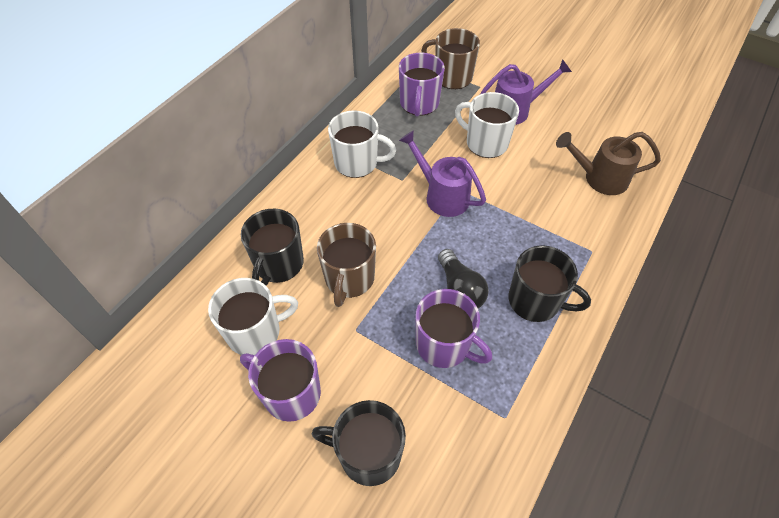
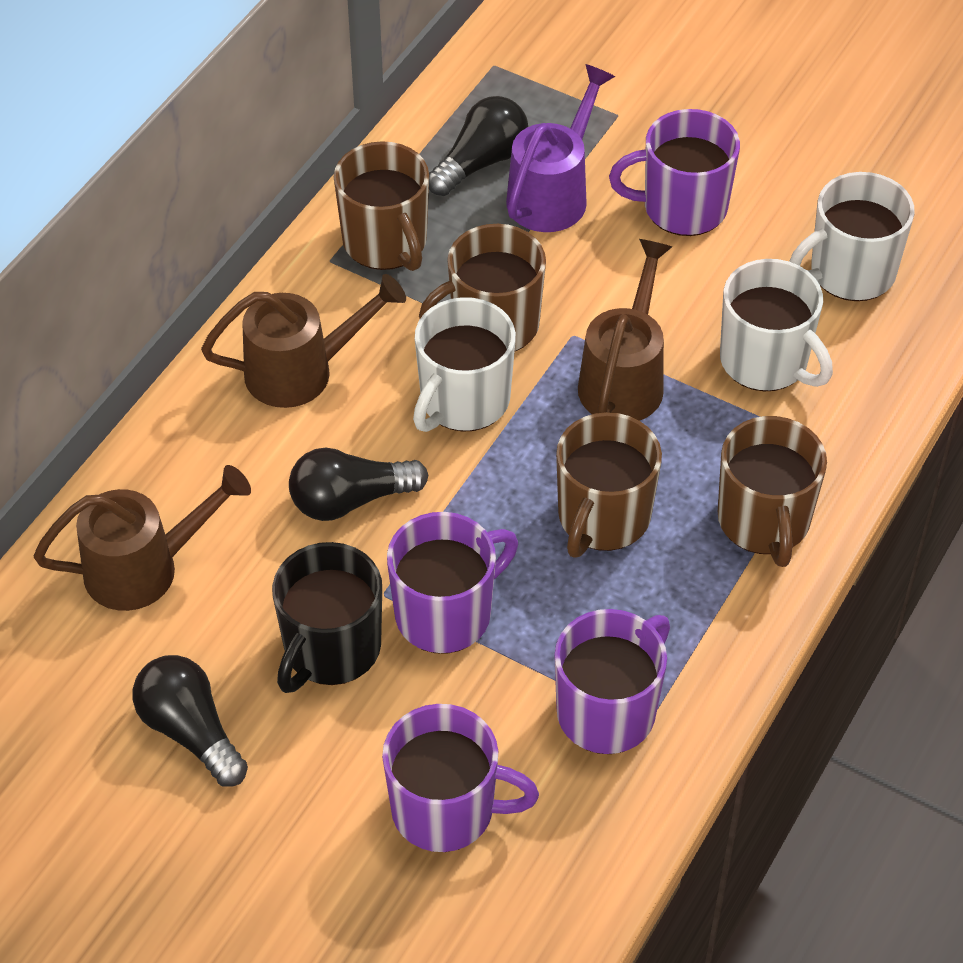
black light bulb: [438,249,489,308] = 1 -> [132,655,248,787] [289,447,428,521] [429,96,528,196] = 3
black mug: [241,209,304,286] [312,400,406,486] [509,245,591,322] = 3 -> [272,542,382,693] = 1
brown mug: [317,223,376,307] [421,28,480,89] = 2 -> [334,141,429,271] [419,224,546,351] [556,412,662,557] [718,416,827,567] = 4
brown watering can: [556,132,661,195] = 1 -> [34,465,251,611] [201,274,406,408] [578,239,672,421] = 3
purple mug: [240,339,321,422] [399,53,445,117] [415,289,492,368] = 3 -> [382,704,539,852] [387,512,518,654] [554,609,670,754] [609,109,740,236] = 4
purple watering can: [399,130,486,217] [480,59,572,125] = 2 -> [506,64,615,232] = 1

